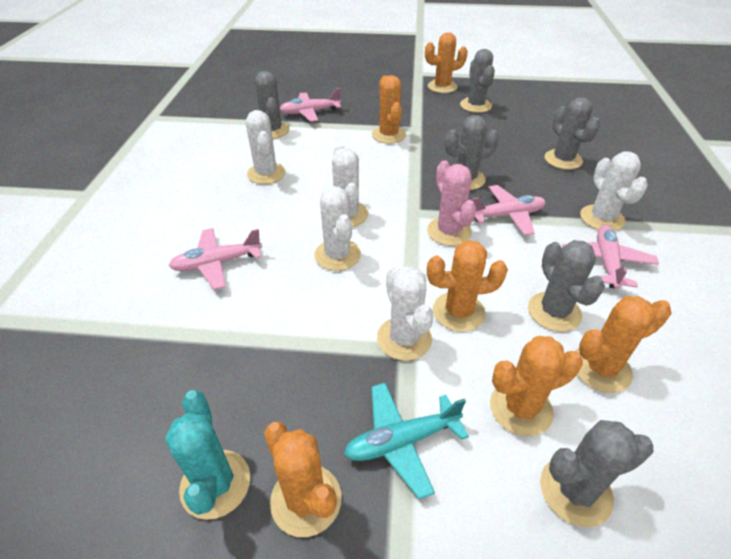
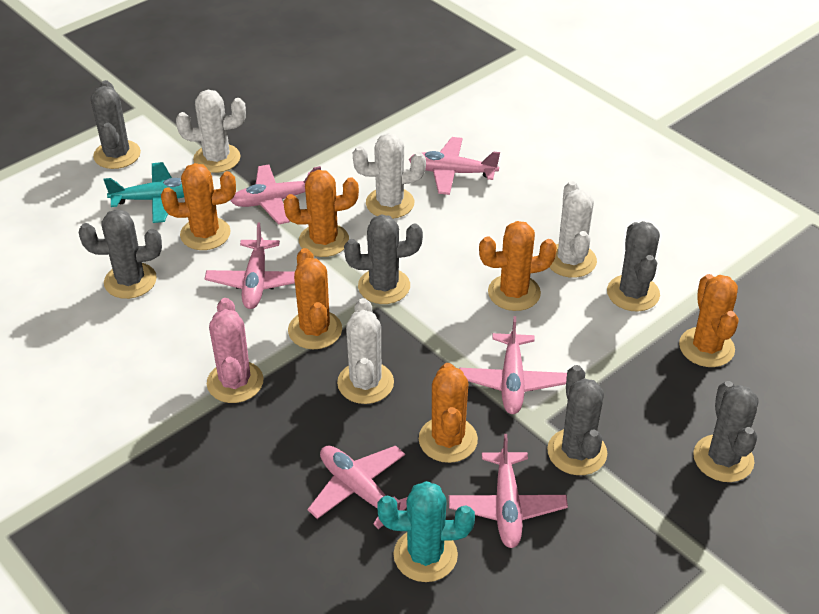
pink plane: [169,228,262,290] [280,88,341,122] [472,185,546,236] [562,225,659,289] = 4 -> [205,222,295,309] [230,164,321,225] [308,446,408,529] [409,137,500,195] [449,434,568,548] [459,316,567,414] = 6
white cactus: [246,110,286,184] [314,186,361,271] [332,145,368,227] [377,266,434,361] [580,151,648,231] = 5 -> [176,90,246,173] [337,298,394,404] [353,133,426,219] [549,181,597,278] = 4

